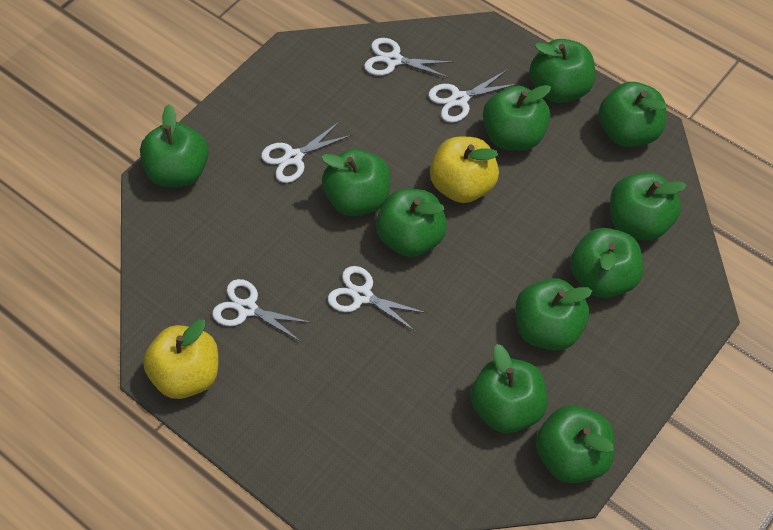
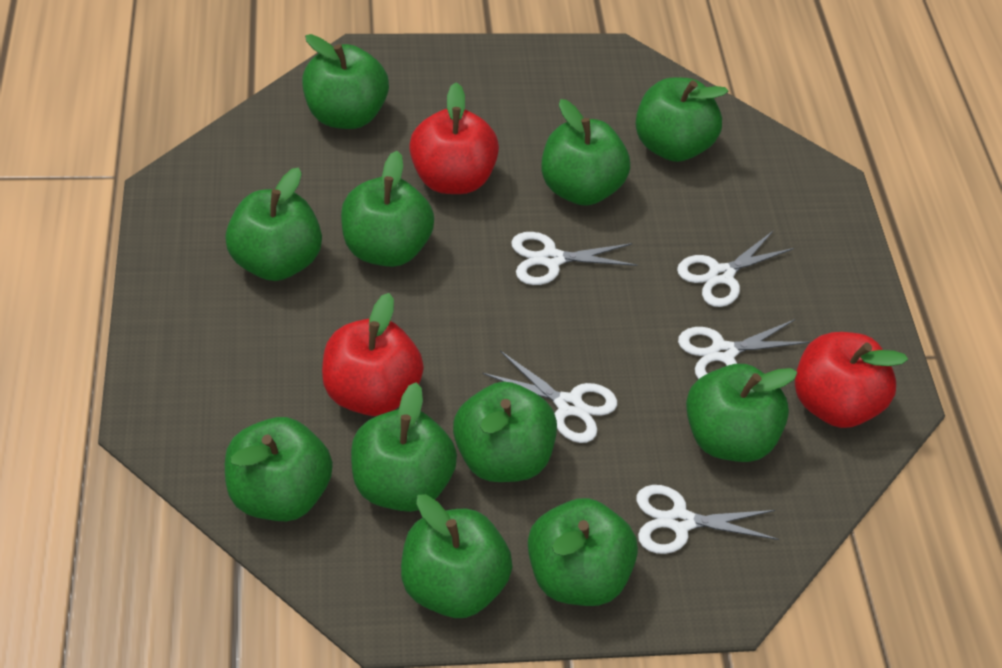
red apple: none = 0 -> [322,293,424,416] [409,82,499,194] [795,332,908,428] = 3
yellow apple: [143,319,218,399] [430,137,499,203] = 2 -> none = 0

